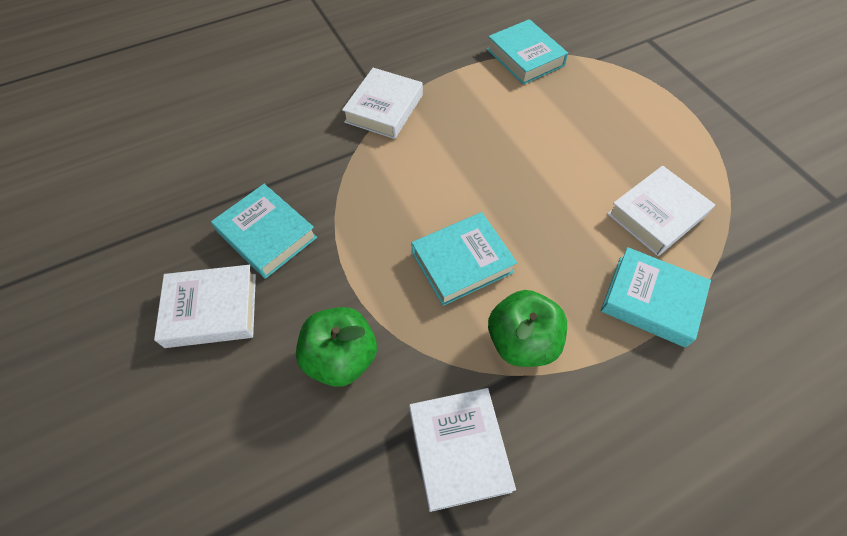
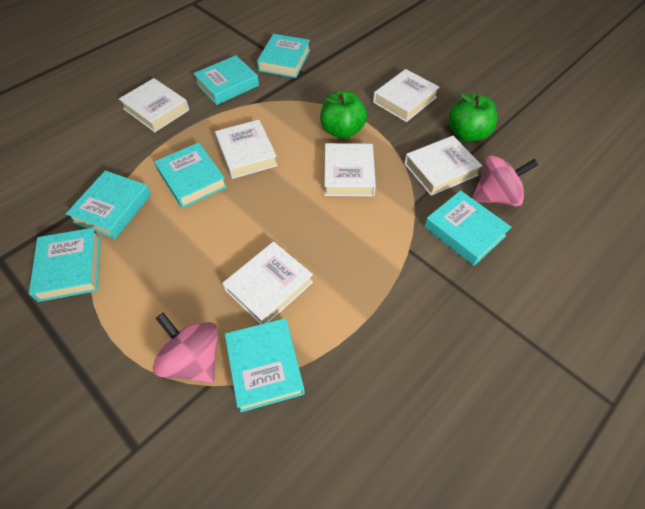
pink spinning top: none = 0 -> [153,313,218,383] [472,156,538,206] = 2
turquoise book: [211,184,317,279] [412,212,517,306] [487,19,568,85] [601,247,711,347] = 4 -> [29,228,101,302] [66,170,151,239] [154,142,227,208] [193,55,259,105] [225,318,305,412] [257,34,310,78] [424,190,512,266] = 7
white book: [154,265,256,348] [342,68,423,139] [409,388,516,512] [607,166,715,256] = 4 -> [119,78,189,132] [215,120,278,179] [222,241,313,324] [324,143,376,196] [373,69,440,122] [404,136,482,196] = 6

